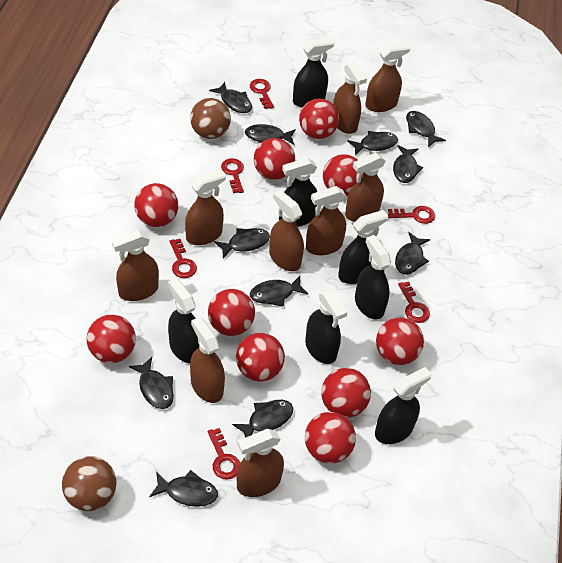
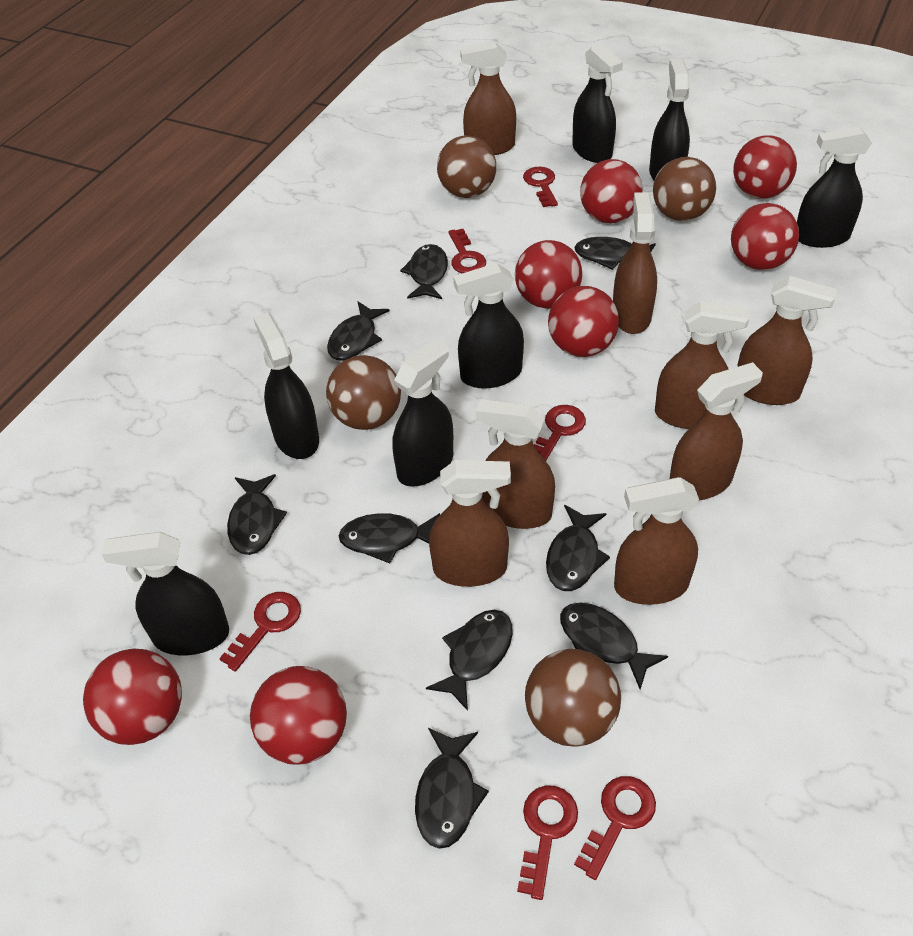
black fish: [129,357,174,409] [149,470,218,507] [209,82,252,113] [214,228,270,259] [232,400,293,438] [245,124,296,145] [250,276,308,307] [347,131,398,156] [393,145,423,183] [395,232,430,275] [406,111,446,147] = 11 -> [227,474,287,555] [327,302,390,361] [339,513,440,563] [400,244,448,299] [415,728,489,849] [426,610,513,711] [546,505,610,591] [560,602,668,690] [574,237,656,270] = 9
brown ball: [62,456,117,511] [190,98,231,139] = 2 -> [326,355,401,430] [437,136,496,198] [525,649,621,747] [653,157,716,221] = 4
brown spray bottle: [112,230,159,301] [185,170,226,245] [190,317,225,403] [237,429,284,497] [269,190,304,271] [306,186,346,255] [333,61,367,134] [345,153,385,222] [365,43,411,112] = 9 -> [429,460,511,587] [460,42,516,155] [476,399,555,529] [613,192,657,334] [614,477,699,605] [655,301,749,429] [670,362,763,501] [737,276,837,405] = 8
red ball: [87,315,136,363] [134,183,178,227] [208,289,255,336] [236,333,285,382] [254,138,295,180] [299,99,339,139] [305,412,356,464] [321,368,371,418] [323,154,364,196] [376,318,424,365] = 10 -> [83,649,182,745] [250,666,347,765] [515,240,582,309] [548,286,619,357] [580,159,643,223] [731,203,799,270] [733,135,797,199] = 7

